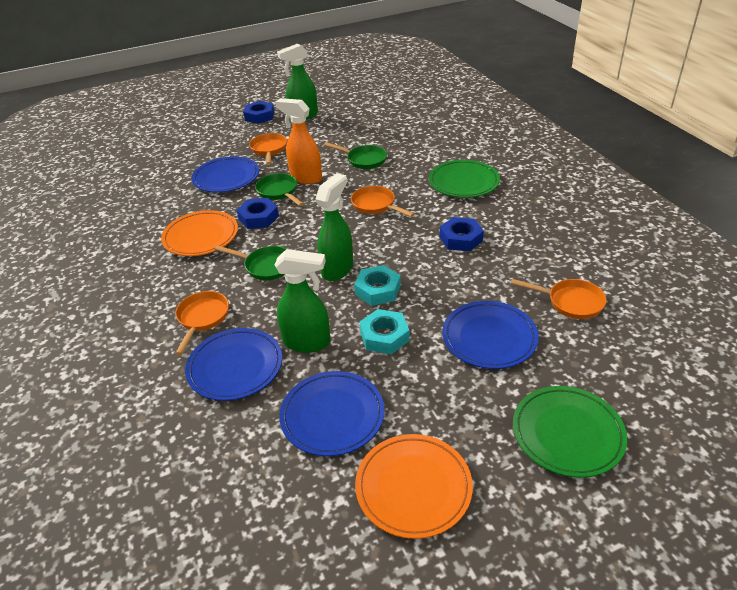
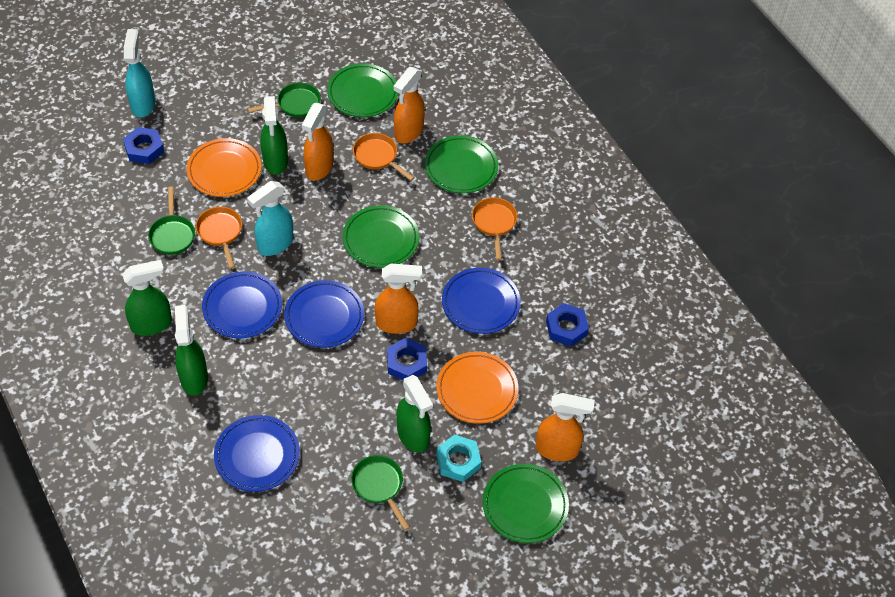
green plate: [429,160,500,198] [513,386,628,478] = 2 -> [327,63,398,117] [343,205,419,268] [425,135,498,193] [482,464,569,543] = 4
green spray bottle: [275,249,330,353] [277,43,318,120] [315,173,353,281] = 3 -> [122,260,172,336] [175,305,208,396] [260,96,288,175] [397,375,433,453] = 4
orange pan: [175,291,229,355] [249,133,287,165] [351,186,415,217] [511,279,606,319] = 4 -> [196,207,242,269] [353,133,415,181] [472,197,518,260] = 3
orange spray bottle: [275,98,322,184] = 1 -> [302,103,333,181] [375,264,422,334] [394,67,425,144] [536,393,595,461] = 4
turquoise nut: [354,265,401,306] [360,309,410,354] = 2 -> [436,435,481,482] = 1
turquoise spray bottle: none = 0 -> [124,29,155,117] [247,181,293,256] = 2

